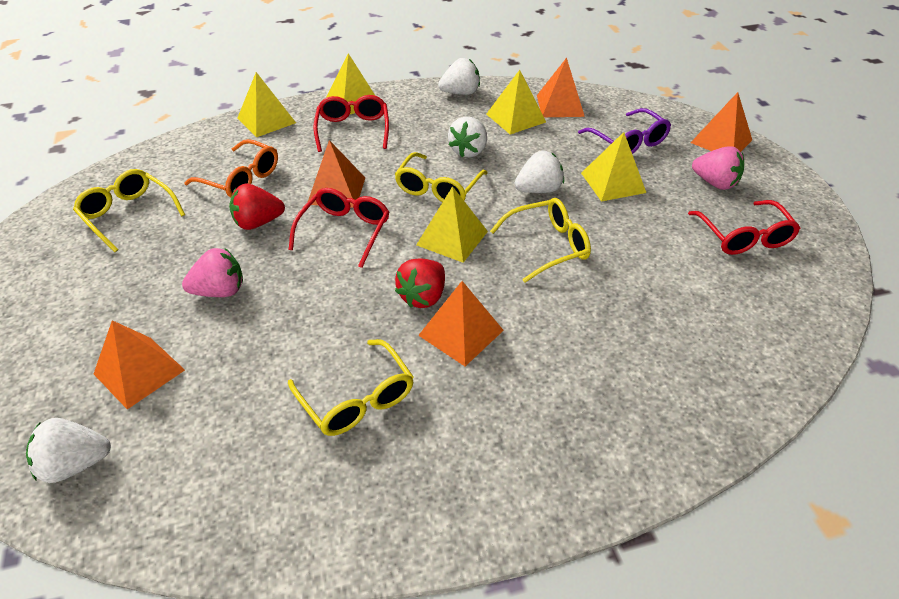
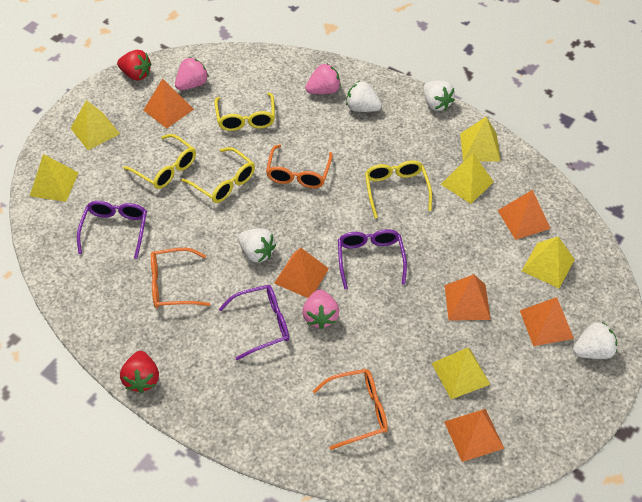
orange glasses: [184,139,278,198] = 1 -> [151,248,210,308] [266,144,333,188] [313,369,388,450] = 3
orange pyramid: [94,320,185,409] [308,140,365,208] [418,281,504,366] [537,58,585,117] [690,92,752,152] = 5 -> [144,79,194,128] [274,248,329,298] [444,409,504,462] [445,274,491,321] [498,190,551,240] [520,297,574,346] = 6
pink strawberry: [182,248,243,297] [692,146,744,190] = 2 -> [175,57,209,90] [302,289,339,329] [305,64,341,94] = 3
purple glasses: [578,108,671,154] = 1 -> [77,201,147,259] [219,285,289,360] [338,229,407,289] = 3
red glasses: [289,188,389,268] [313,95,389,152] [688,200,801,255] = 3 -> none = 0
yellow pyramid: [238,72,296,137] [326,53,375,115] [416,186,488,263] [486,70,546,135] [581,132,646,202] = 5 -> [30,154,79,202] [71,100,120,150] [432,348,490,399] [441,153,494,204] [460,116,500,161] [522,237,575,288] = 6

